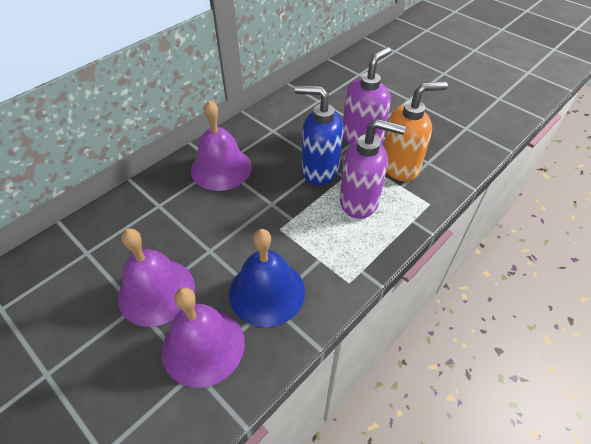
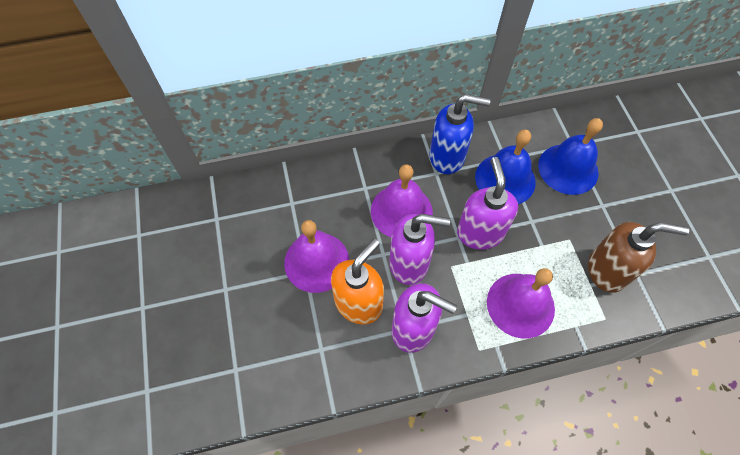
blue bell: [229,229,305,327] = 1 -> [475,130,536,204] [538,118,603,195] = 2
brown soap dispenser: none = 0 -> [588,222,689,293] = 1
purple soap dispenser: [340,119,406,219] [343,47,391,144] = 2 -> [389,214,450,285] [392,283,457,353] [457,157,518,250] = 3

